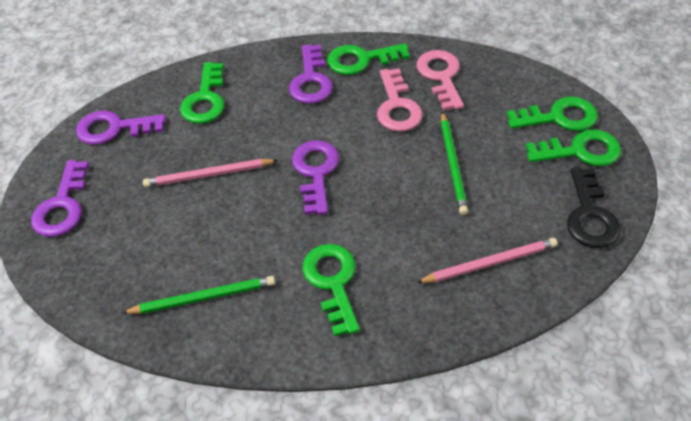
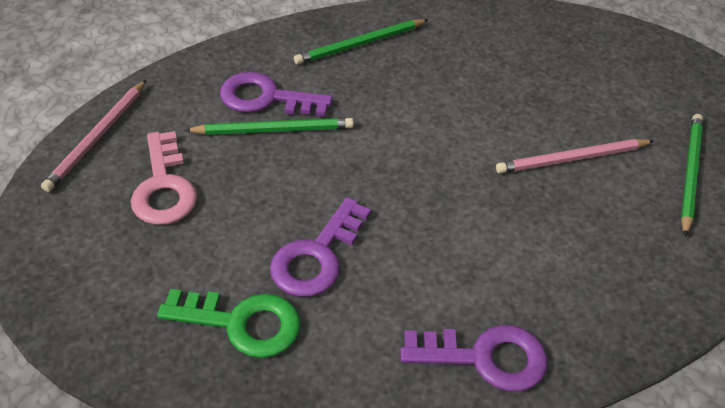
black key: [567,167,621,248] = 1 -> none = 0
green key: [180,62,225,124] [302,244,360,336] [327,43,410,75] [507,97,598,131] [526,129,621,166] = 5 -> [157,289,300,358] = 1
green pencil: [122,276,275,314] [441,112,468,215] = 2 -> [184,118,354,135] [294,19,428,65] [681,114,703,237] = 3
pink key: [377,68,423,131] [416,50,464,110] = 2 -> [131,131,197,225] = 1
purple key: [31,160,89,237] [76,110,166,145] [289,45,333,104] [292,140,339,215] = 4 -> [220,72,333,117] [270,197,371,297] [400,325,548,392] = 3

